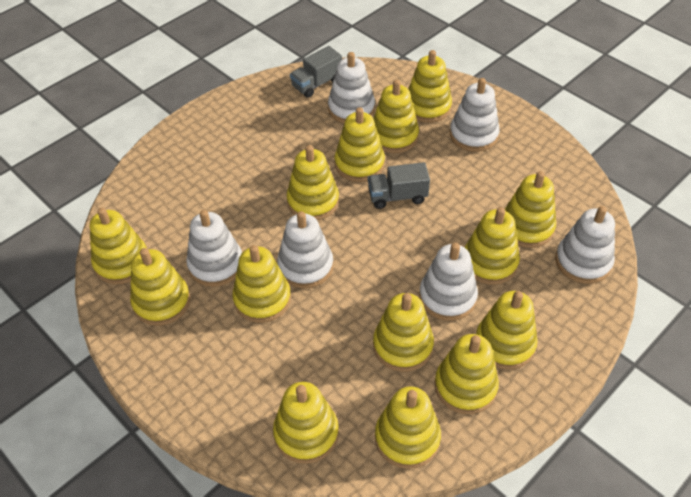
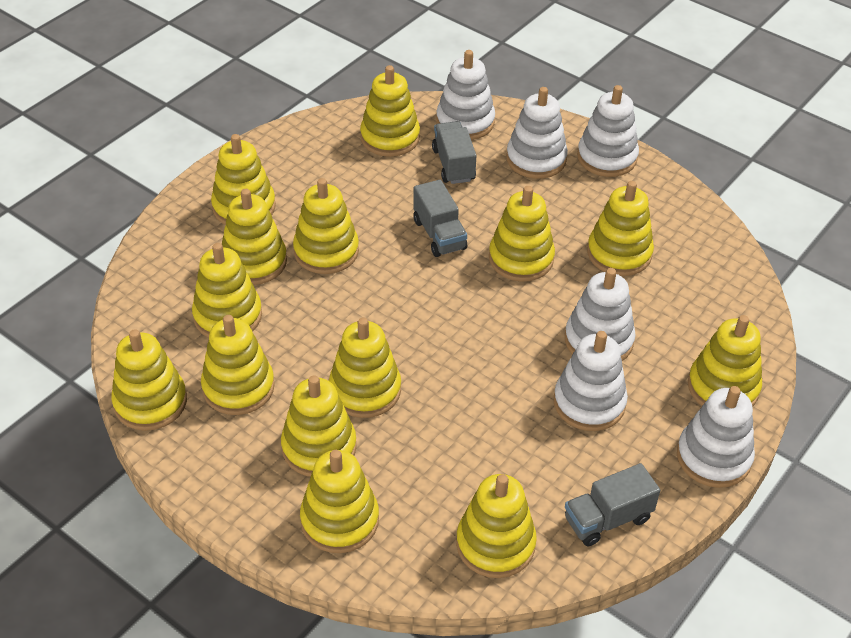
grey truck: [290,46,342,98] [368,162,430,209] = 2 -> [413,180,467,257] [432,121,477,184] [565,463,660,546] = 3

